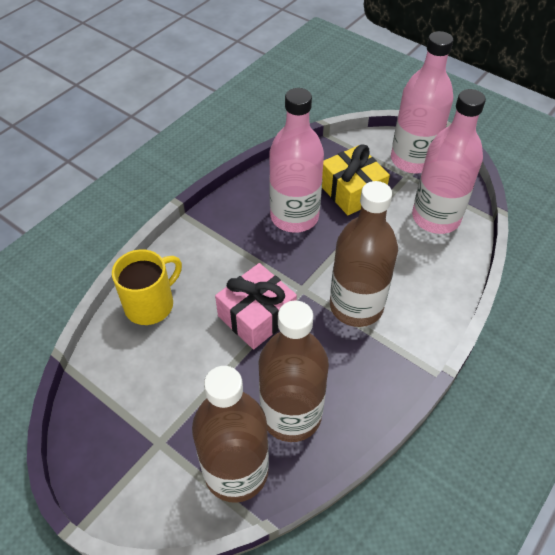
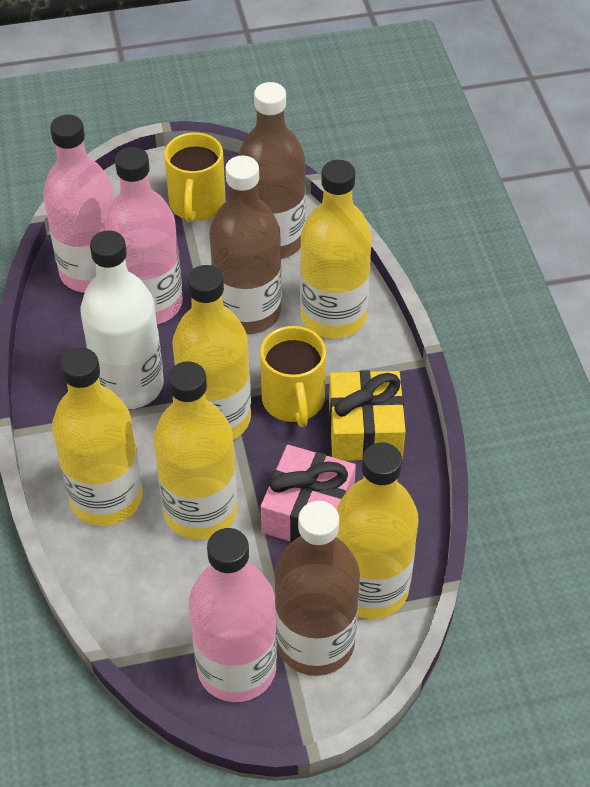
white bottle: none = 0 -> [80,230,164,410] = 1
yellow bottle: none = 0 -> [52,348,142,526] [153,361,237,540] [172,265,251,440] [300,160,372,338] [336,442,419,619] = 5
yellow mug: [112,249,182,325] = 1 -> [164,132,226,223] [260,326,326,427] = 2

